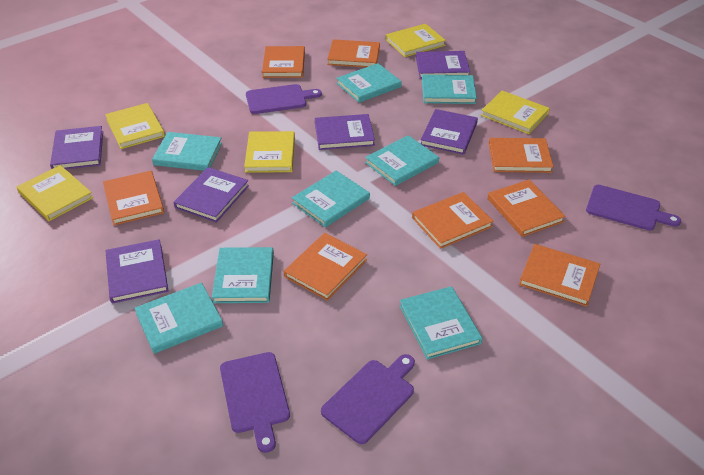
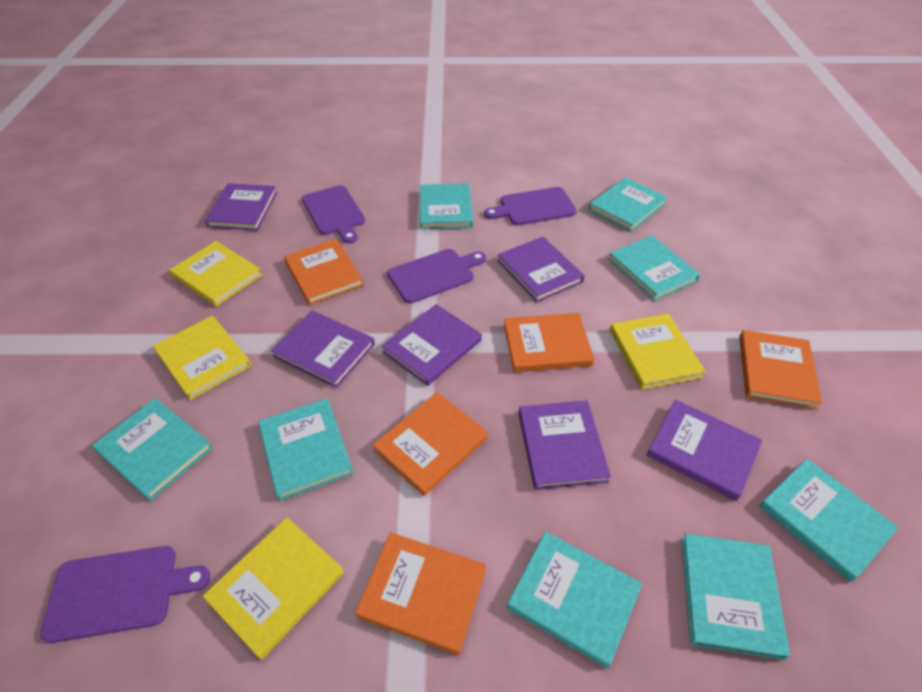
orange book: [103,171,164,225] [262,46,305,78] [284,233,367,301] [327,39,380,67] [412,192,494,249] [487,180,566,237] [489,138,554,173] [519,244,600,307] = 8 -> [284,239,364,305] [355,532,486,655] [373,392,488,496] [504,313,594,373] [739,330,822,409] = 5
yellow book: [17,165,93,221] [105,103,165,149] [244,131,295,173] [386,24,446,57] [481,91,550,134] = 5 -> [153,316,251,400] [169,241,262,307] [203,517,344,660] [610,314,705,389] = 4

